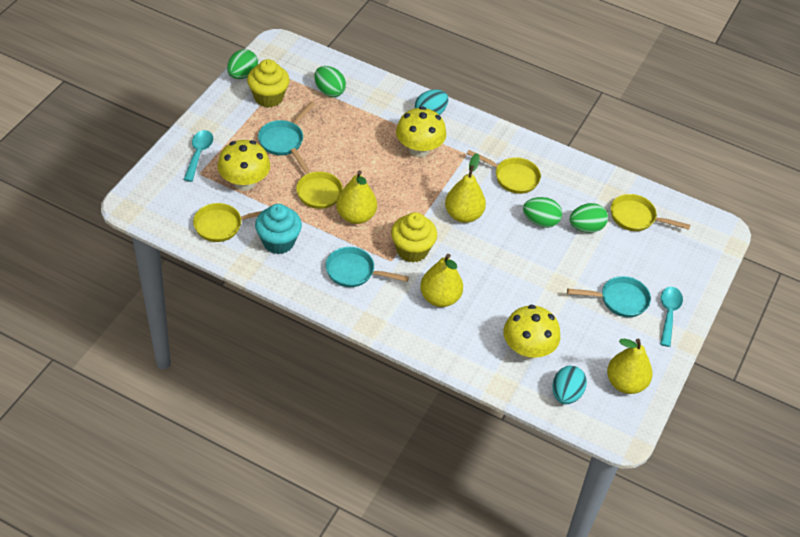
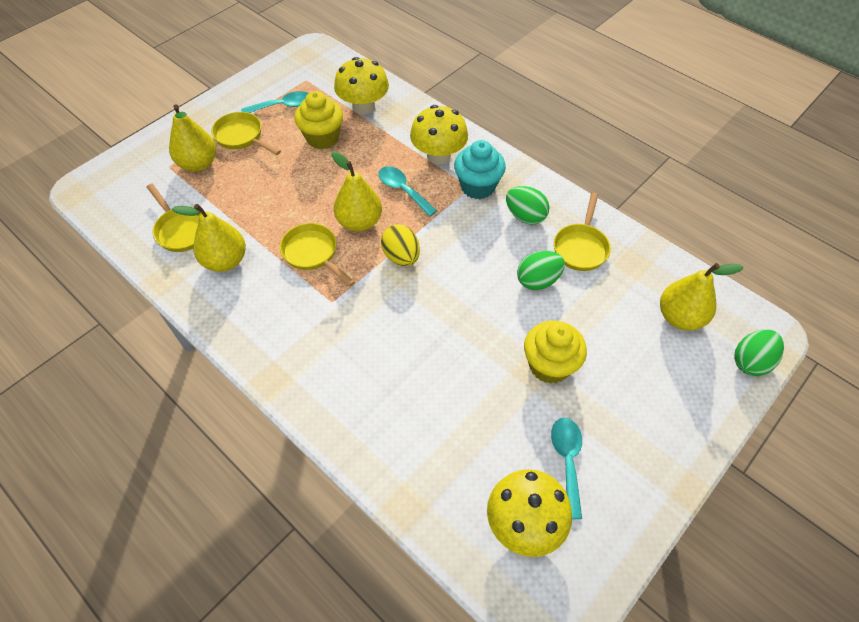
green egg: [227,49,258,79] [314,66,346,97] [523,197,562,228] [569,203,608,233] = 4 -> [506,186,550,225] [517,251,565,290] [734,329,784,376] = 3
turquoise egg: [415,90,448,115] [552,366,587,404] = 2 -> none = 0
turquoise pan: [258,101,315,155] [326,247,409,287] [567,276,651,317] = 3 -> none = 0
turquoise spoon: [184,130,213,182] [660,287,683,347] = 2 -> [241,91,309,113] [378,166,437,216] [551,418,582,519] = 3
yellow egg: none = 0 -> [381,224,420,266] = 1

